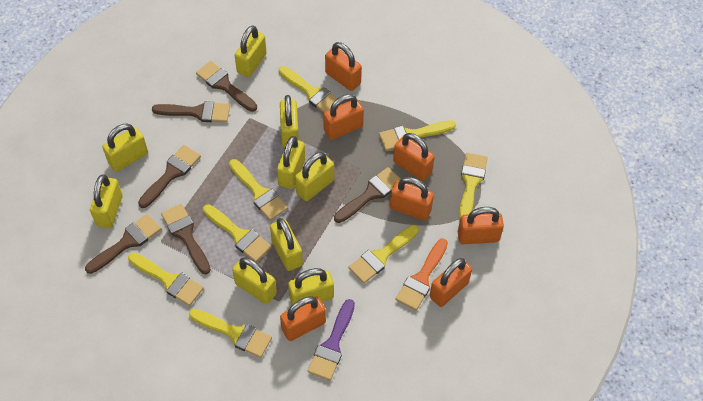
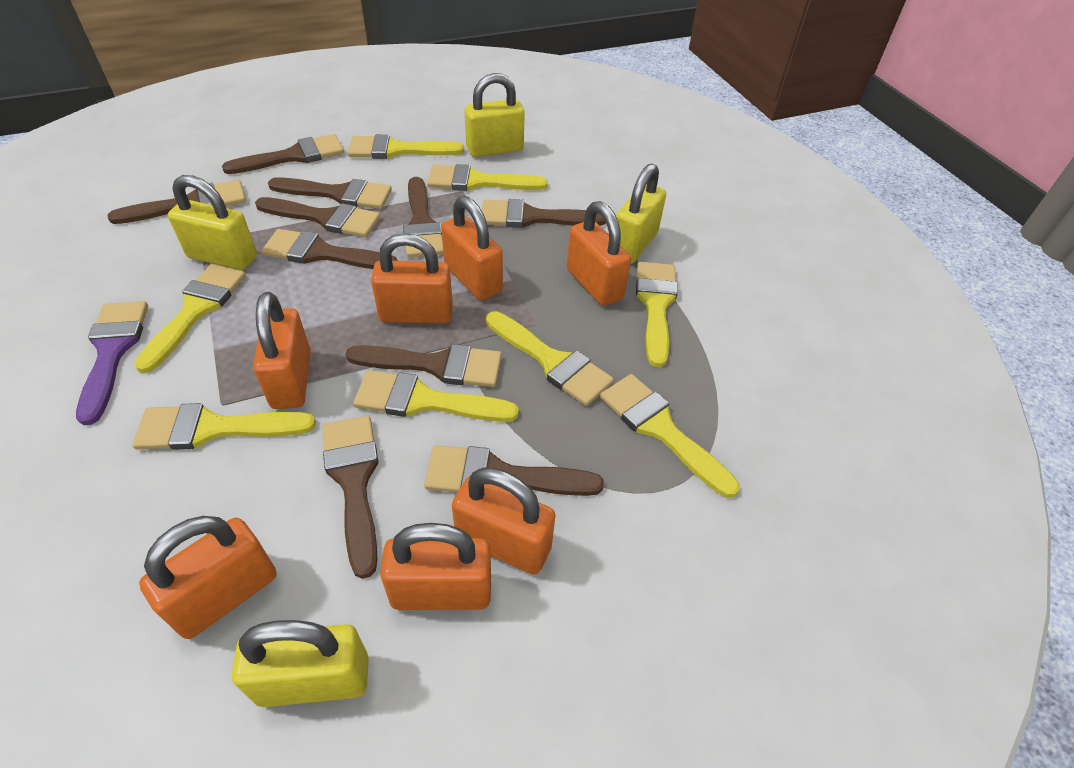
brown brush: [85,214,161,274] [138,145,201,208] [152,101,230,123] [161,204,211,274] [196,61,257,112] [334,167,400,223] = 6 -> [108,180,246,224] [222,134,344,174] [255,197,380,237] [261,229,398,269] [268,177,392,209] [322,416,378,579] [346,344,502,387] [403,177,444,258] [424,445,604,496] [482,199,606,228] = 10
orange brush: [395,238,448,311] = 1 -> none = 0
yellow padlock: [90,174,123,228] [102,124,148,172] [232,257,277,304] [235,25,267,77] [270,218,303,271] [277,136,305,189] [280,95,299,148] [288,268,334,305] [295,152,334,201] = 9 -> [168,175,257,270] [232,620,369,707] [465,73,525,157] [616,163,666,263] = 4

